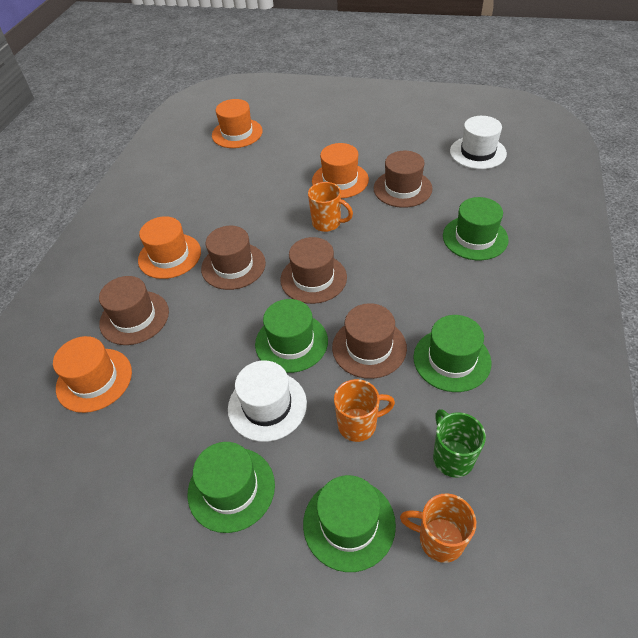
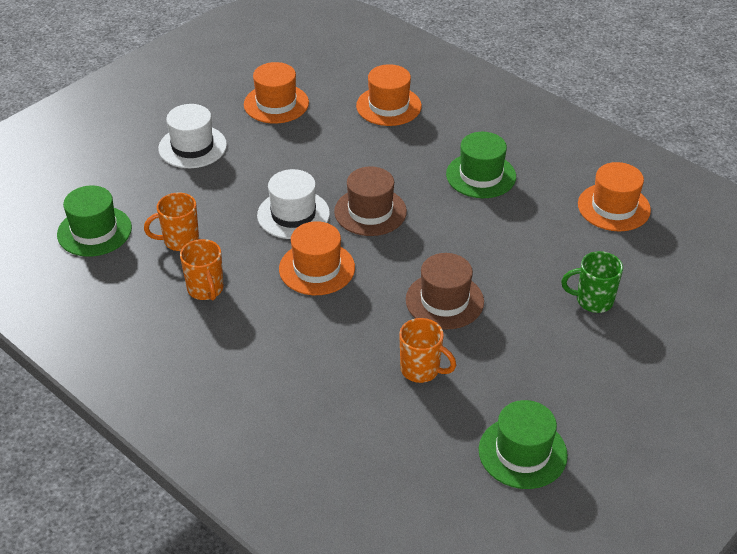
brown hat: [99,276,169,345] [201,226,266,290] [280,237,347,304] [332,303,407,379] [374,151,433,208] = 5 -> [334,166,407,236] [406,253,484,329] = 2
green hat: [188,442,275,533] [255,299,328,373] [303,475,396,572] [413,315,492,392] [443,197,509,260] = 5 -> [57,185,132,257] [446,132,516,198] [479,400,568,489] = 3

